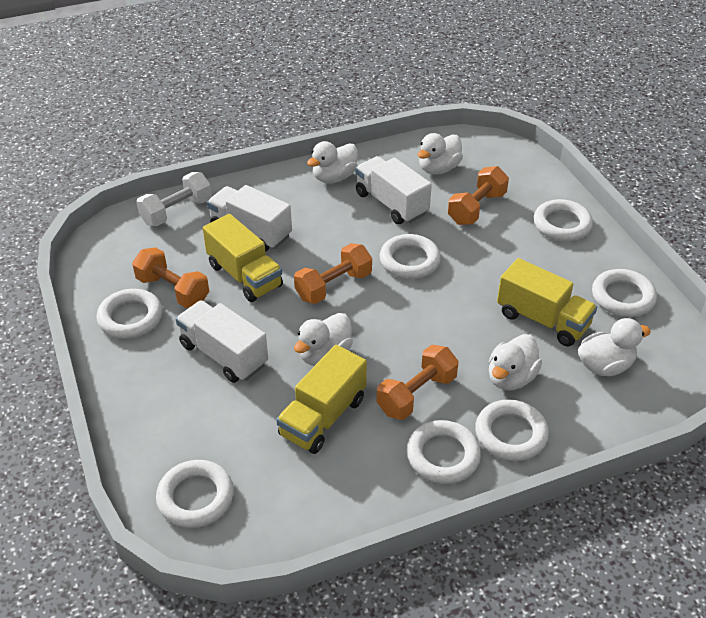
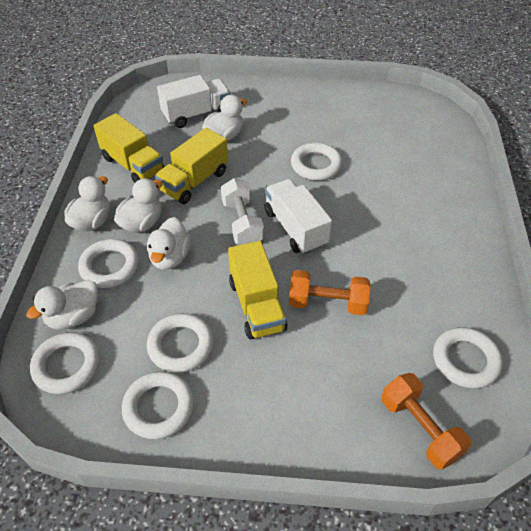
orange dumbbell: [132,247,209,308] [294,243,372,304] [377,345,459,420] [448,166,509,225] = 4 -> [289,270,371,315] [382,373,472,470] = 2
white ring: [97,289,162,339] [156,460,234,528] [380,234,441,279] [406,420,481,484] [475,399,549,461] [533,199,593,242] [592,269,657,317] = 7 -> [30,332,100,394] [78,239,139,288] [122,371,194,439] [147,313,213,373] [291,143,342,181] [433,327,503,389] = 6
white truck: [176,300,268,383] [207,185,292,252] [355,156,432,224] = 3 -> [157,75,231,128] [264,179,332,254] = 2

